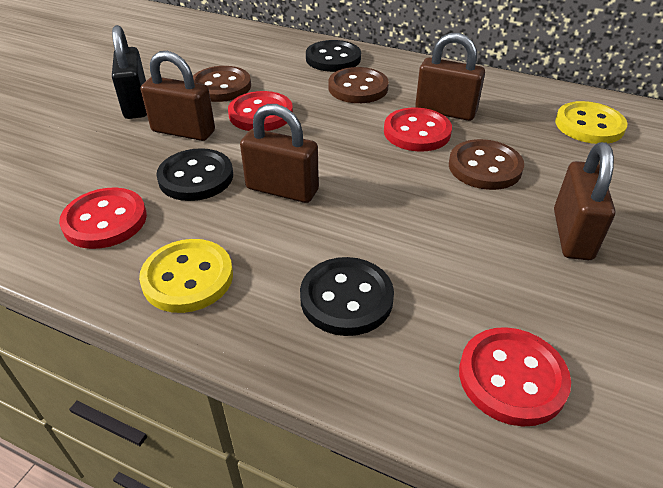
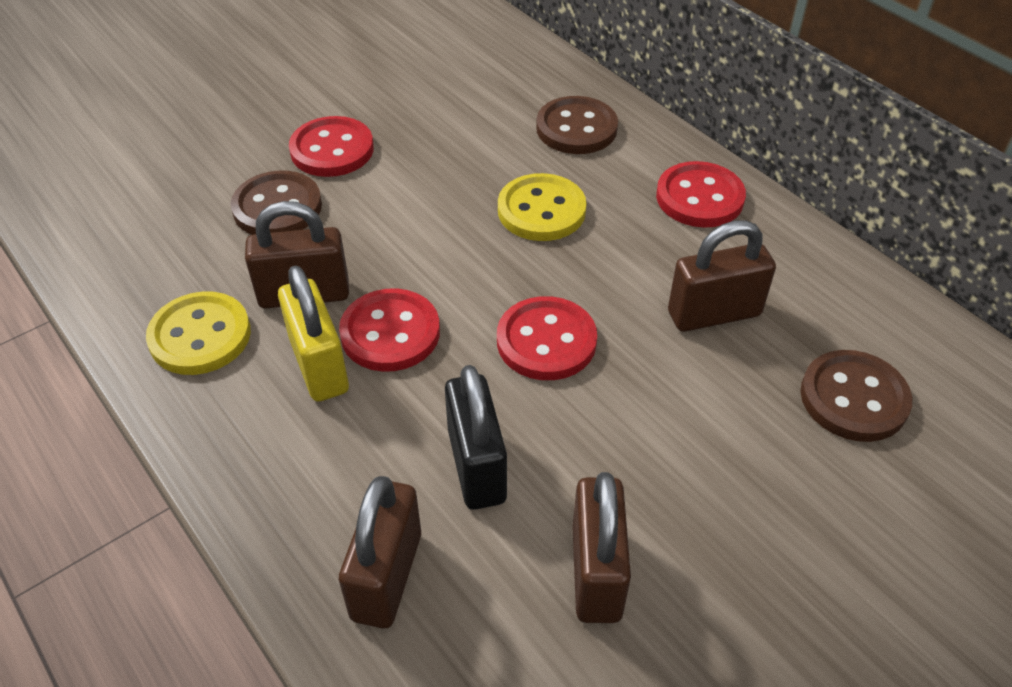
black button: [156,148,233,201] [300,257,394,336] [306,40,361,72] = 3 -> none = 0
yellow padlock: none = 0 -> [278,266,349,402] = 1

